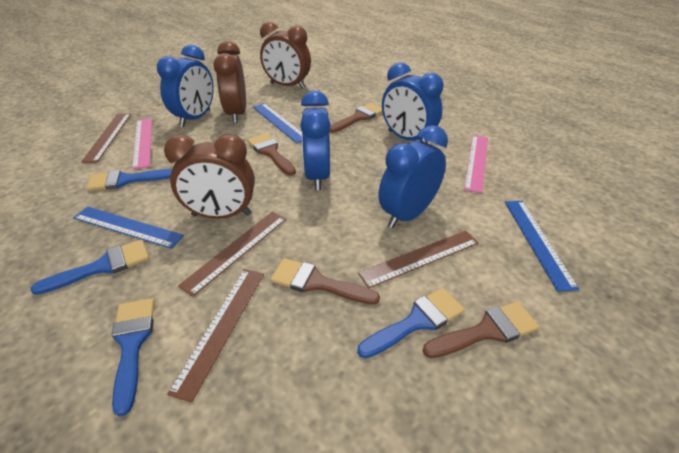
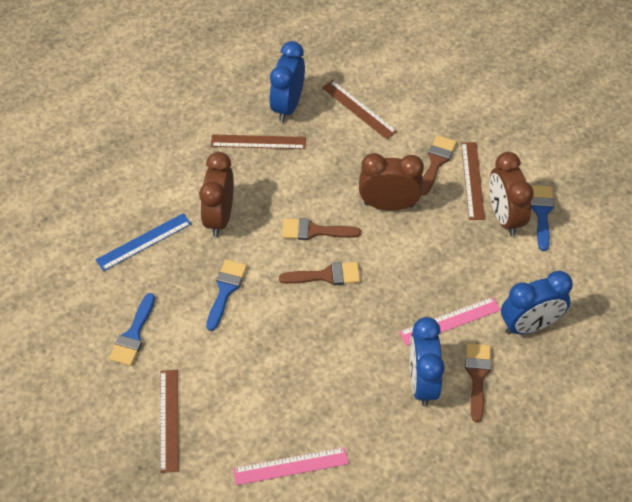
blue brush: [30,239,149,295] [87,169,172,191] [112,298,154,417] [357,288,465,358] = 4 -> [109,293,155,366] [206,259,247,331] [531,185,554,251] = 3
blue clock: [157,45,214,127] [300,90,330,190] [379,125,448,228] [382,62,443,143] = 4 -> [269,41,305,122] [409,317,445,406] [501,271,573,334] = 3
blue ruler: [73,207,184,249] [253,103,302,143] [505,201,579,292] = 3 -> [96,213,191,271] = 1

